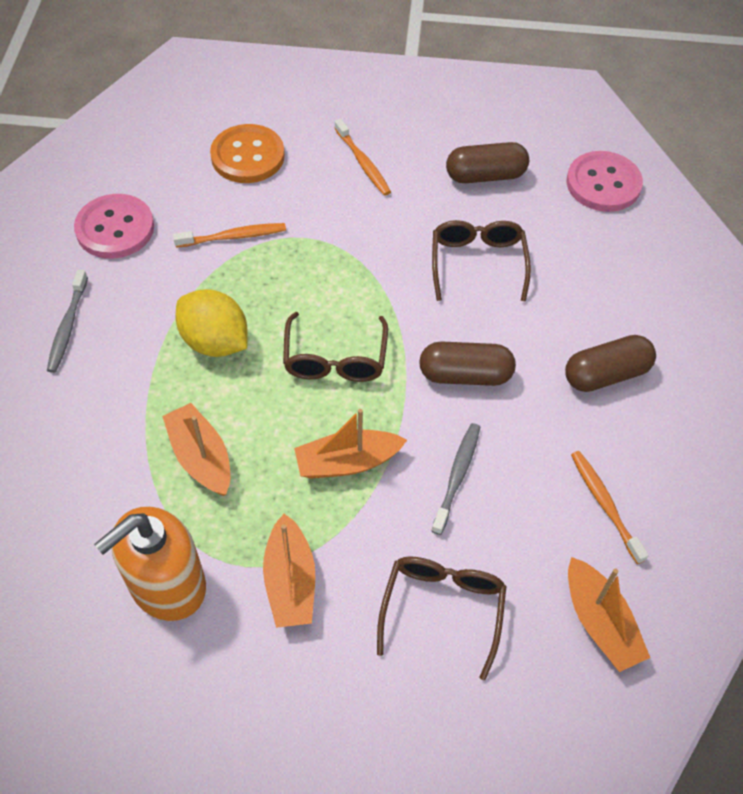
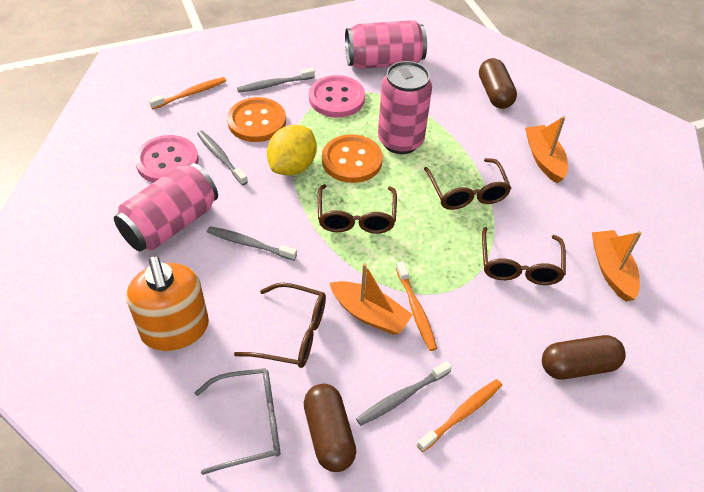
brown glasses: [283,312,388,382] [377,556,506,680] [432,220,531,302] = 3 -> [234,283,326,368] [318,184,397,234] [424,158,511,210] [482,227,566,285] = 4
grey glasses: none = 0 -> [194,368,280,475] = 1
grey toothbrush: [47,270,88,373] [431,423,480,535] = 2 -> [197,131,248,185] [207,226,297,260] [237,68,315,93] [356,361,452,426] = 4
orange boat: [162,403,230,496] [263,513,315,628] [294,409,407,479] [568,557,650,672] = 4 -> [330,263,413,335] [525,116,568,183] [592,230,642,302] = 3
orange button: [210,124,285,183] = 1 -> [227,97,286,142] [322,134,383,183] = 2
pink can: none = 0 -> [114,163,218,252] [345,20,427,69] [378,61,432,154] = 3

